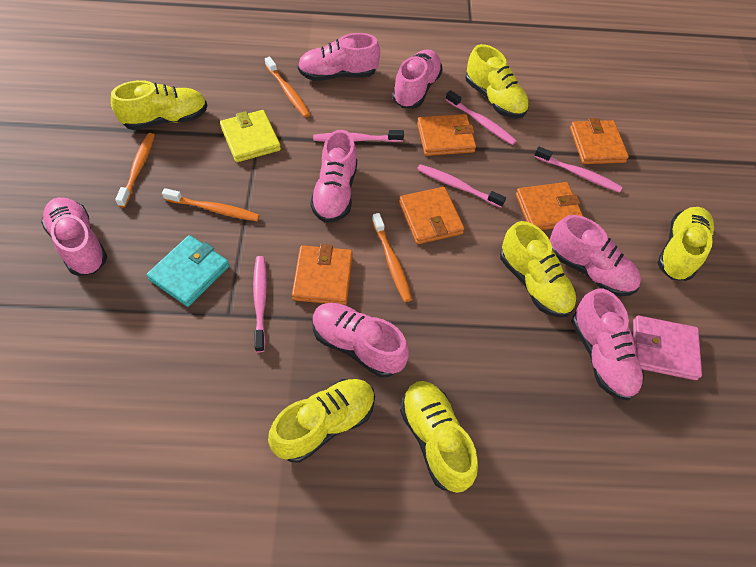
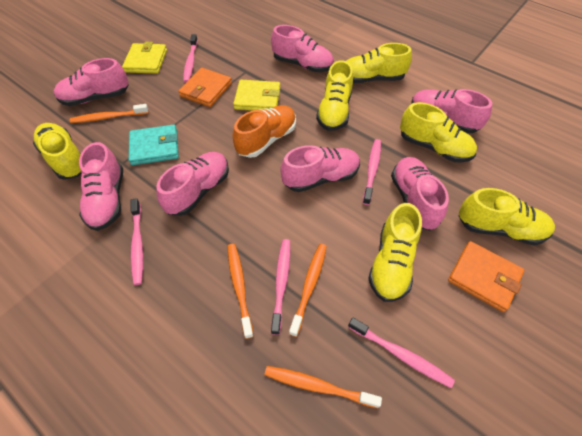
orange shoe: none = 0 -> [233,105,296,158] = 1
orange wallet: [292,244,353,305] [399,187,465,244] [417,114,476,156] [516,182,584,230] [570,118,629,164] = 5 -> [178,68,232,107] [448,241,524,312] = 2
pink wallet: [633,315,702,380] = 1 -> none = 0
yellow wallet: [220,110,281,162] = 1 -> [122,42,167,74] [233,80,280,111] = 2

